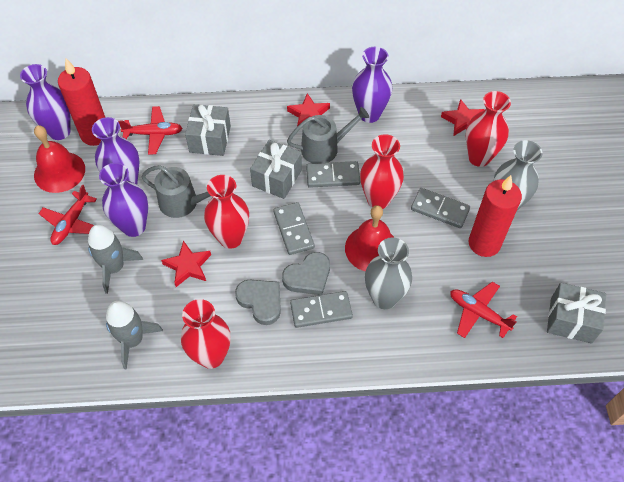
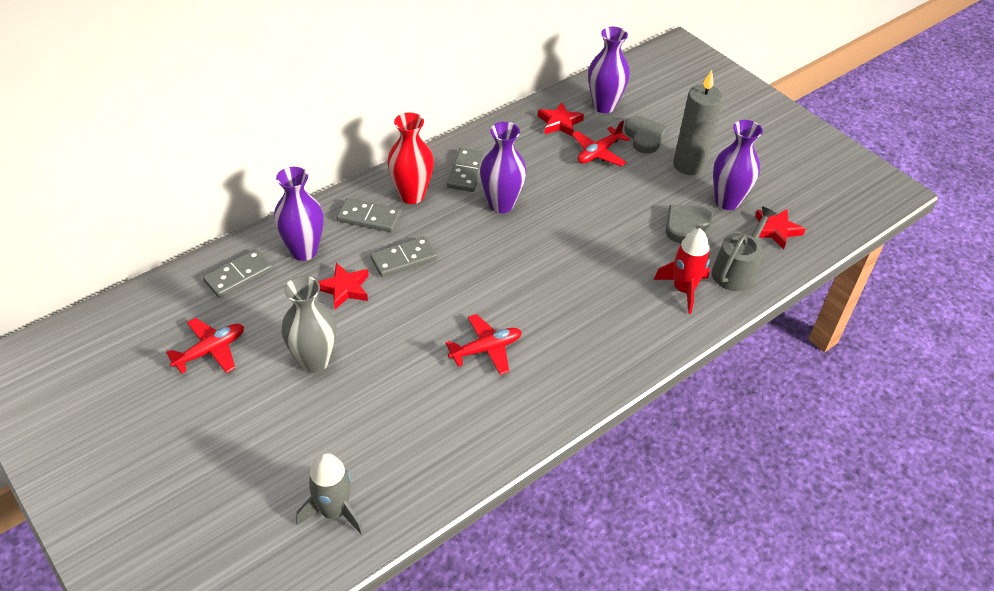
grey candle: none = 0 -> [673,70,723,175] = 1
grey gift: [185,104,231,156] [250,140,302,199] [547,283,606,344] = 3 -> none = 0
grey rocket: [88,225,143,294] [106,301,163,370] = 2 -> [296,453,364,535] = 1
grey vase: [365,237,412,309] [494,140,543,212] = 2 -> [281,276,336,373] = 1
grey watering can: [141,165,211,218] [287,107,369,163] = 2 -> [712,206,776,291] = 1
red bell: [34,125,85,193] [345,205,395,271] = 2 -> none = 0
red candle: [58,59,105,146] [469,175,522,257] = 2 -> none = 0
red rocket: none = 0 -> [654,228,710,314] = 1
red vase: [181,299,231,369] [204,175,249,249] [360,134,404,209] [466,91,511,167] = 4 -> [388,112,434,204] = 1

